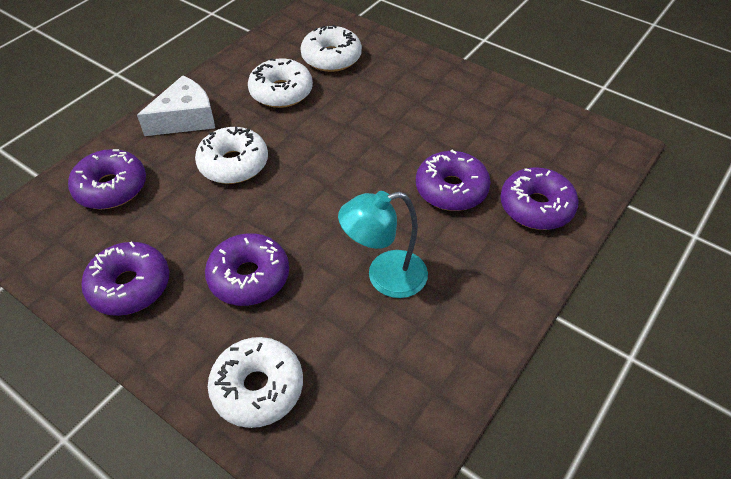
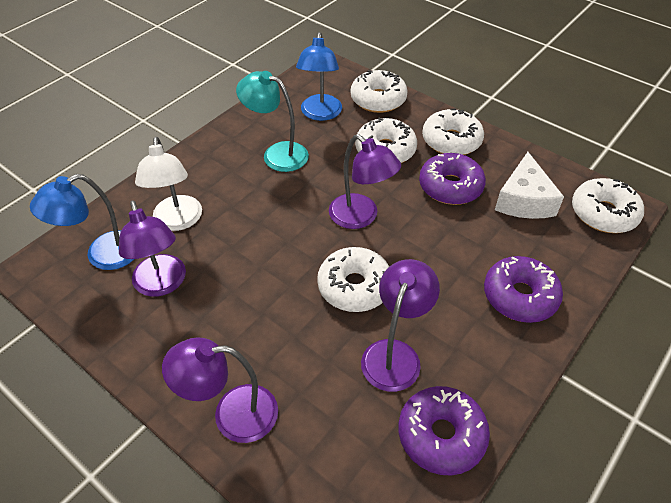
blue lamp: none = 0 -> [30,174,134,270] [296,32,342,121] = 2
purple donut: [68,149,146,209] [81,242,169,316] [205,233,289,306] [416,150,491,211] [500,168,579,230] = 5 -> [398,386,490,476] [419,153,486,205] [484,256,563,323] = 3
purple lamp: none = 0 -> [119,201,186,297] [162,337,278,443] [329,134,401,229] [361,259,440,392] = 4
white donut: [195,126,268,184] [208,337,303,428] [248,58,313,108] [301,25,362,72] = 4 -> [317,247,389,312] [351,70,408,113] [355,117,417,163] [422,108,484,155] [572,178,644,233] = 5
white lamp: none = 0 -> [135,137,202,231] = 1

